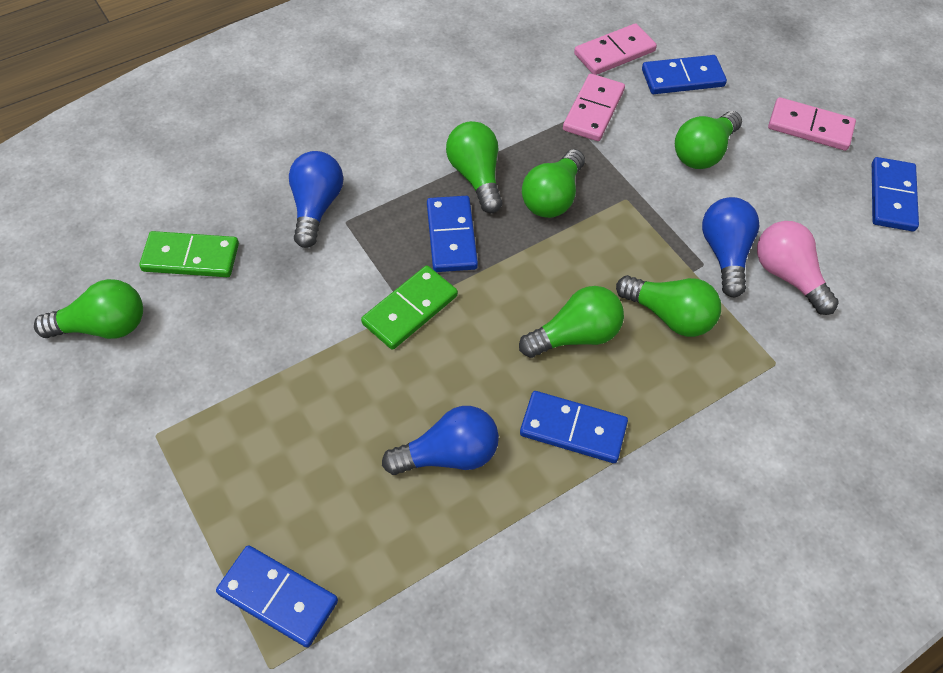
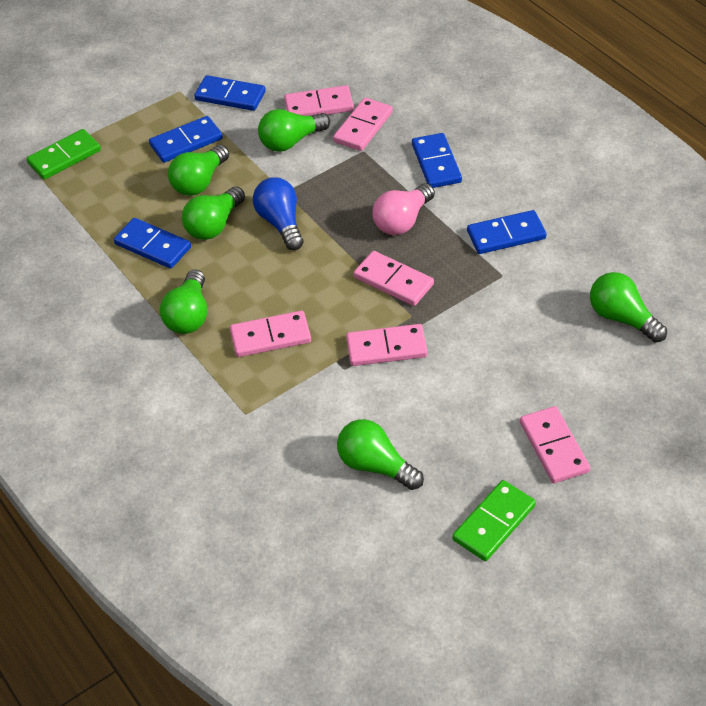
blue light bulb: [289,151,343,248] [382,406,499,475] [702,197,759,298] = 3 -> [253,177,304,250] = 1
pink domino: [563,73,625,141] [574,23,657,75] [768,97,856,151] = 3 -> [230,311,311,357] [284,85,354,116] [333,98,393,151] [346,324,428,366] [353,251,434,306] [520,406,590,483] = 6

